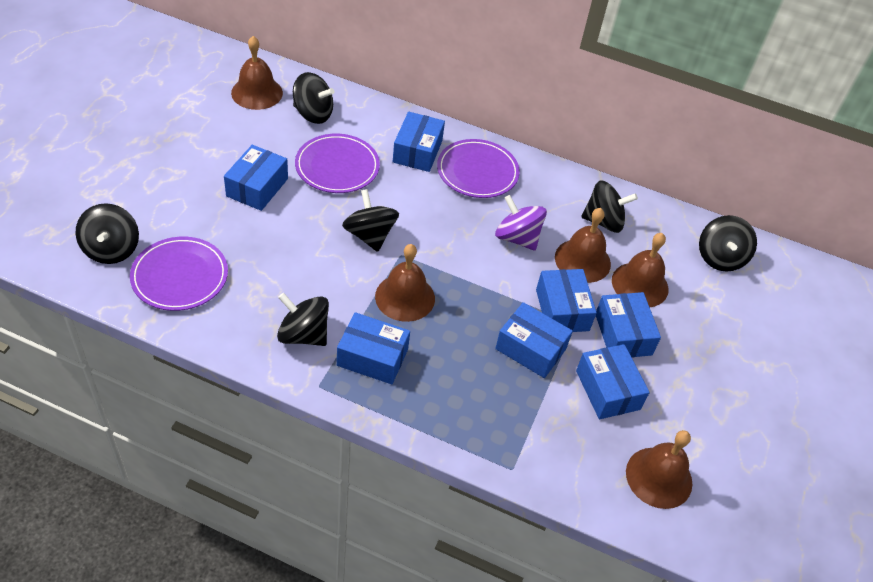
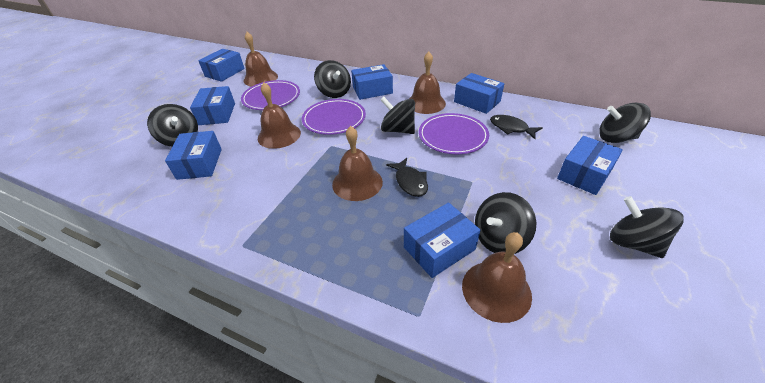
black fish: none = 0 -> [386,158,428,197] [490,115,542,139] = 2
purple spinning top: [495,195,547,251] = 1 -> none = 0

